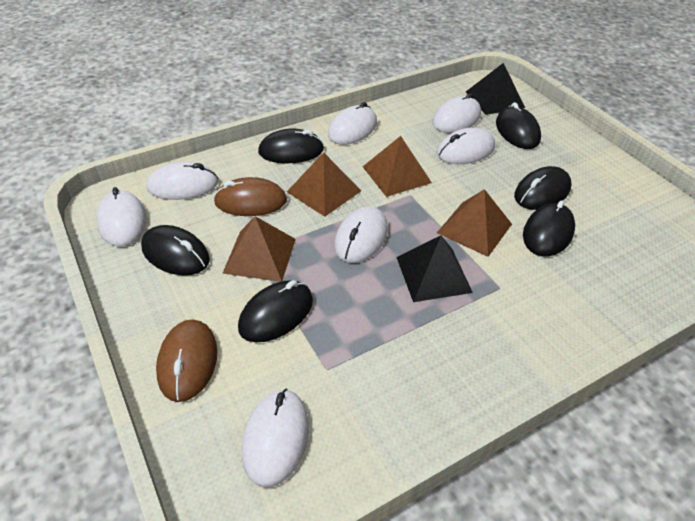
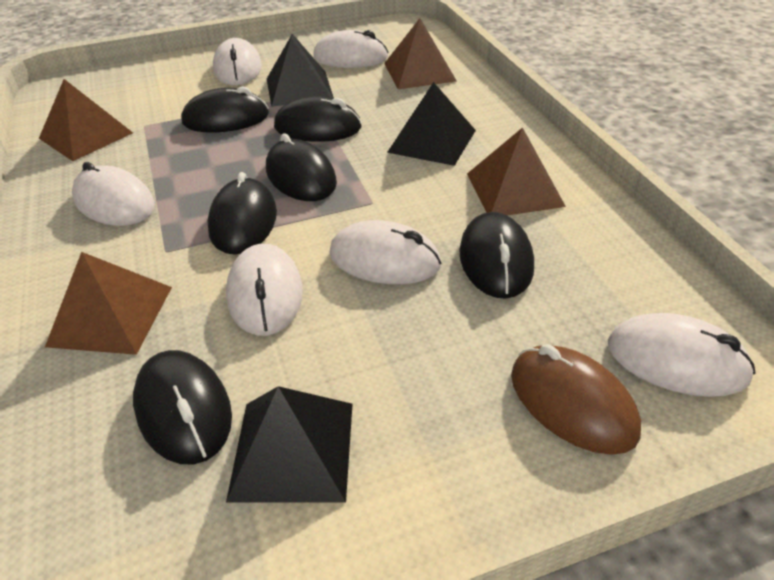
black pyramid: [396,235,473,302] [466,63,525,115] = 2 -> [226,386,352,503] [267,34,334,107] [387,82,476,166] = 3
brown mouse: [156,319,218,402] [214,177,287,216] = 2 -> [511,344,641,455] = 1
white mouse: [97,187,146,247] [146,162,218,200] [242,388,309,487] [328,102,377,145] [334,207,388,263] [432,93,481,133] [437,128,495,164] = 7 -> [72,162,155,226] [213,38,262,85] [226,244,303,336] [313,30,389,68] [329,220,441,284] [608,313,756,397] = 6

